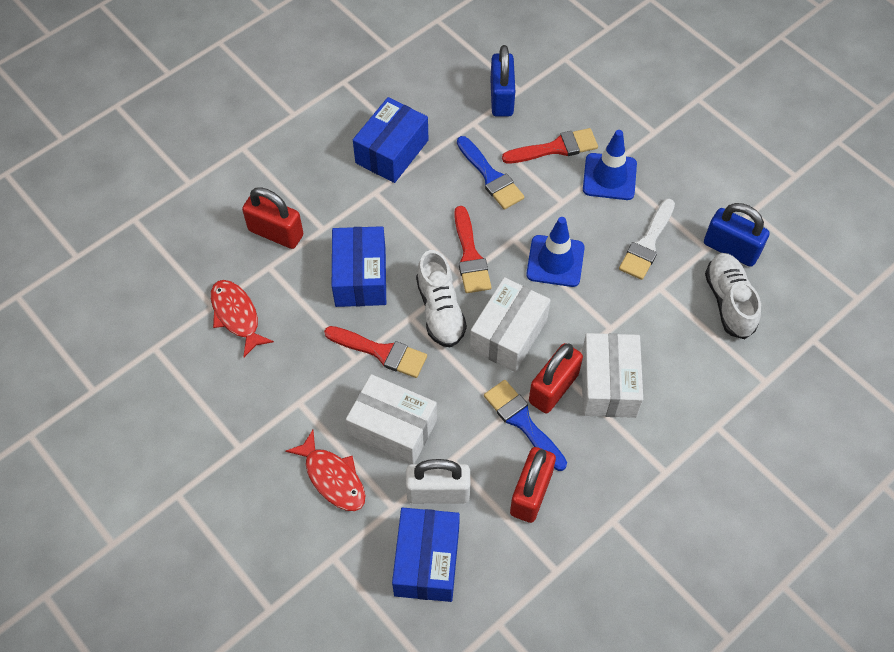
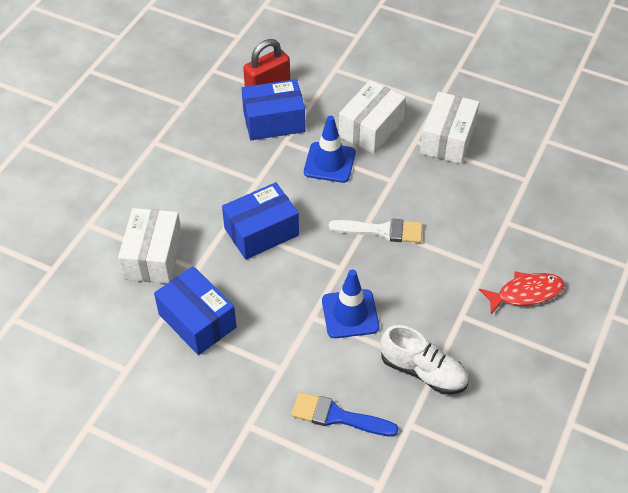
blue brush: [457,136,524,210] [484,380,567,471] = 2 -> [291,392,399,437] = 1
blue padlock: [490,45,515,117] [704,203,770,267] = 2 -> none = 0
red brush: [324,326,427,378] [454,206,491,293] [502,128,598,163] = 3 -> none = 0
red fish: [211,280,274,357] [285,430,365,511] = 2 -> [479,271,565,314] = 1
red padlock: [242,187,303,249] [510,447,556,523] [529,343,583,413] = 3 -> [243,39,290,87] = 1
white padlock: [406,459,470,504] = 1 -> none = 0
white shoe: [416,250,467,348] [705,253,761,339] = 2 -> [381,325,469,394] = 1

